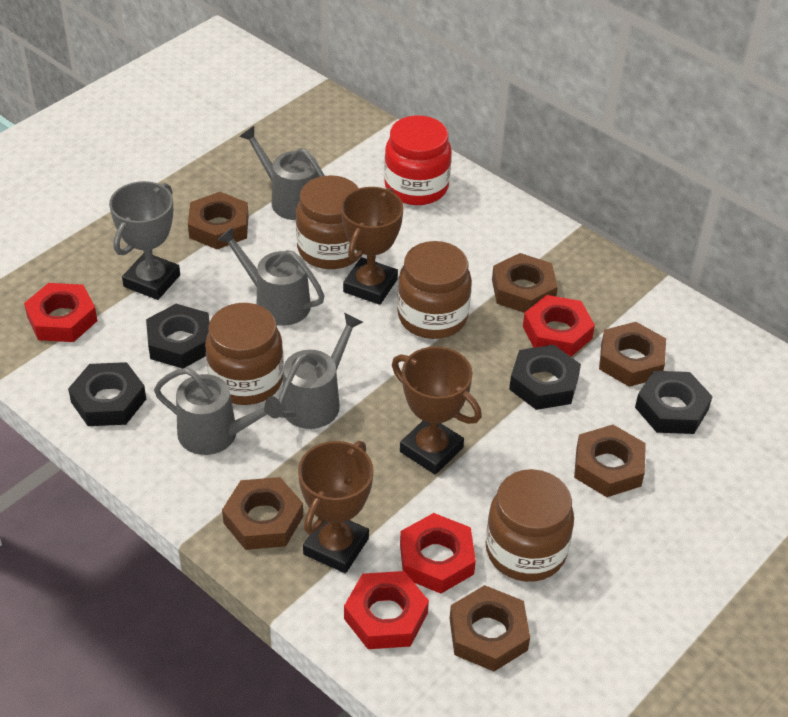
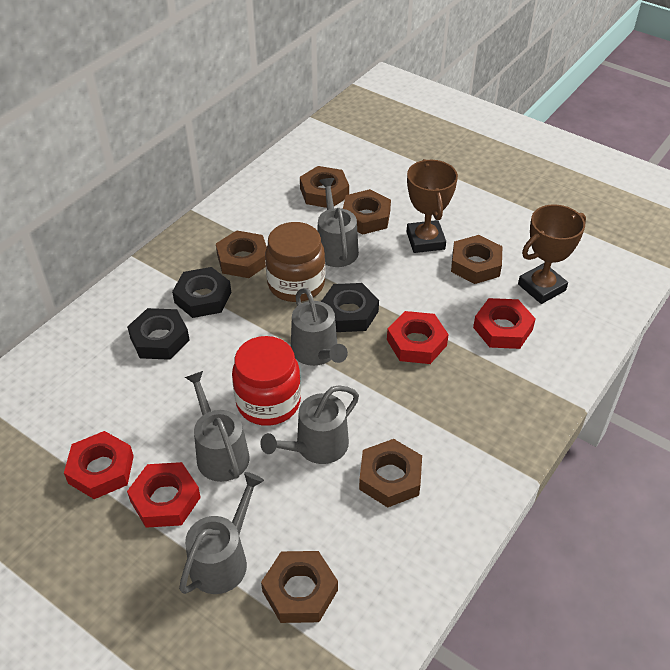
black nut: [68,362,146,426] [146,304,210,369] [509,345,581,410] [635,371,713,434] = 4 -> [127,308,190,360] [172,267,231,318] [321,283,379,332] = 3
brown jar: [205,303,284,405] [296,175,358,269] [397,241,472,339] [486,469,574,582] = 4 -> [265,222,325,302] = 1
brown trophy: [298,441,374,573] [341,187,404,305] [392,346,482,475] = 3 -> [407,159,458,253] [518,204,586,304] = 2
grey trophy: [109,181,180,300] = 1 -> none = 0
grey watering can: [154,368,282,455] [217,227,324,326] [239,126,325,220] [278,313,363,429] = 4 -> [179,472,264,594] [185,371,250,482] [260,386,359,464] [291,288,348,366] [317,178,359,267] = 5

